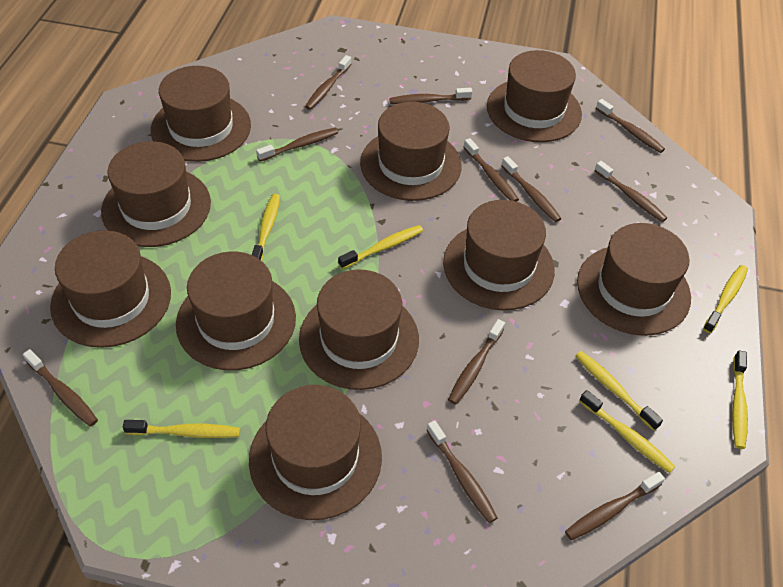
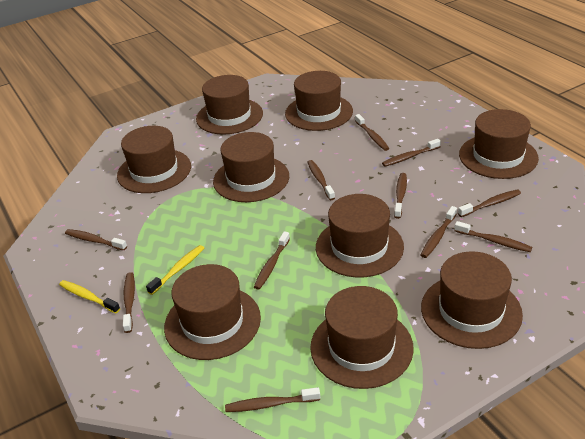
brown hat: [50,230,171,348] [101,141,211,247] [151,66,251,162] [176,252,296,370] [249,385,382,520] [299,269,419,390] [360,102,461,201] [443,200,555,310] [487,50,582,142] [577,223,691,336] = 10 -> [117,126,191,193] [164,264,261,360] [196,75,263,134] [213,132,289,202] [285,71,353,131] [310,286,414,389] [316,194,404,278] [421,251,523,349] [459,109,539,179] = 9
yellow toothbrush: [123,420,240,438] [252,194,280,261] [338,225,423,269] [575,351,663,431] [579,390,676,473] [703,265,748,333] [732,350,748,449] = 7 -> [59,280,120,313] [146,245,204,295] = 2

